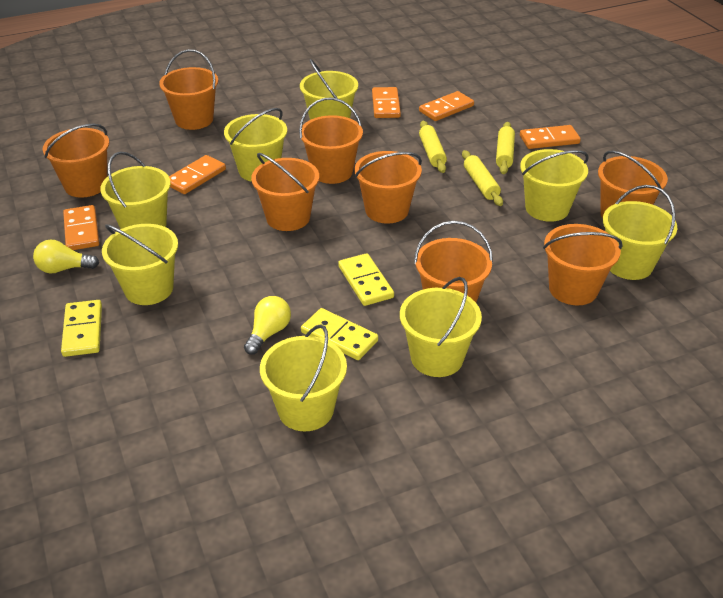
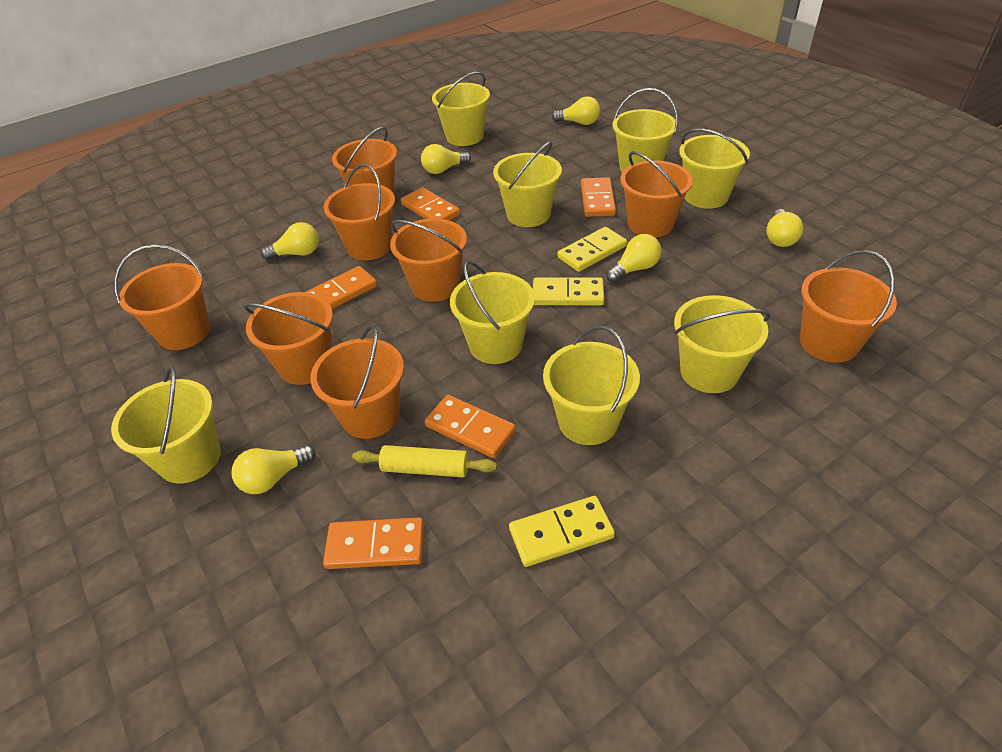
yellow light bulb: [33,239,99,274] [244,296,291,355] = 2 -> [231,445,316,494] [261,222,319,260] [421,144,471,174] [552,96,600,125] [606,234,661,282] [766,209,804,247] = 6
yellow rolling pin: [419,121,447,173] [462,150,503,206] [496,122,515,174] = 3 -> [352,445,497,477] = 1

